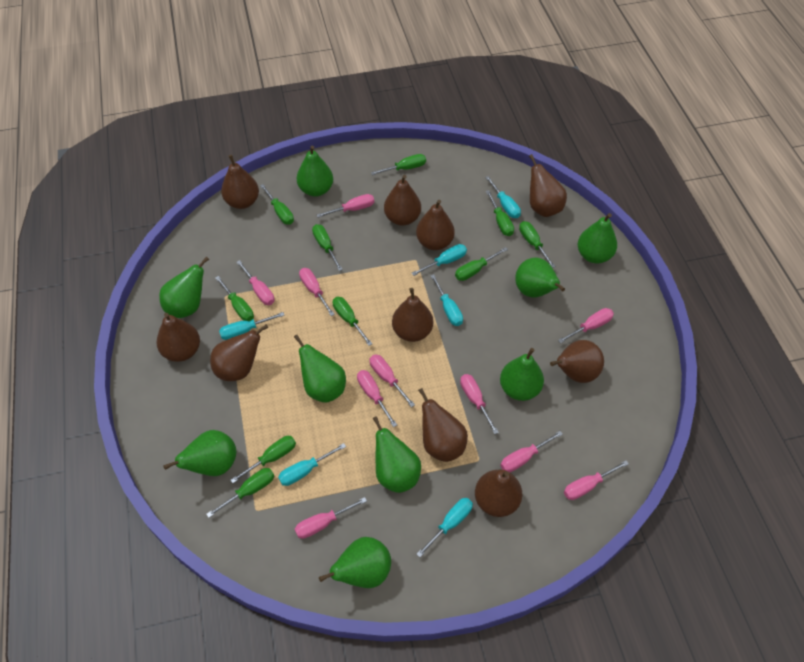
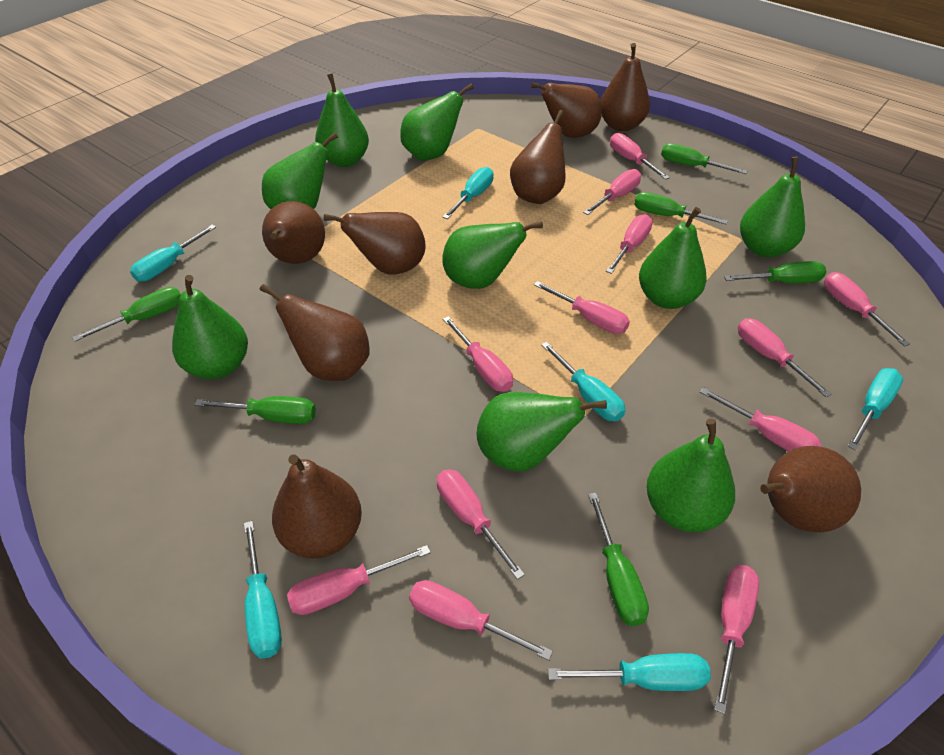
brown pear: [157,313,200,362] [210,325,268,381] [221,155,259,209] [384,175,421,226] [392,288,433,342] [416,200,455,250] [418,388,468,462] [475,470,522,517] [529,154,567,217] [550,340,604,383] = 10 -> [260,284,369,381] [262,201,325,264] [272,454,362,559] [324,212,425,275] [510,110,566,204] [531,82,602,138] [601,43,650,131] [760,446,861,532] = 8
green screwdriver: [206,468,274,518] [215,276,254,321] [230,436,296,483] [260,184,294,225] [312,224,343,271] [332,297,372,346] [371,154,426,175] [455,247,508,281] [486,190,514,236] [519,221,556,268] = 10 -> [72,287,181,342] [194,396,316,424] [588,493,649,626] [634,192,728,225] [661,143,747,174] [724,261,826,283] = 6
pink screwdriver: [237,260,275,305] [295,497,367,539] [299,268,335,316] [317,194,374,218] [357,370,397,427] [370,354,415,407] [460,374,499,434] [500,431,563,472] [558,308,614,343] [564,460,629,500] = 10 -> [287,545,431,615] [409,580,553,661] [437,469,525,580] [443,316,513,392] [534,281,630,334] [583,169,641,215] [606,214,653,274] [610,133,670,180] [700,387,822,451] [714,565,759,714] [738,318,832,398] [824,272,910,347] = 12

